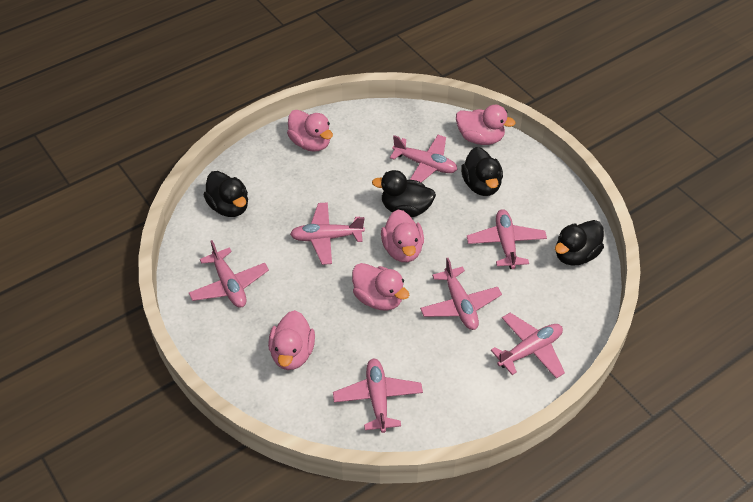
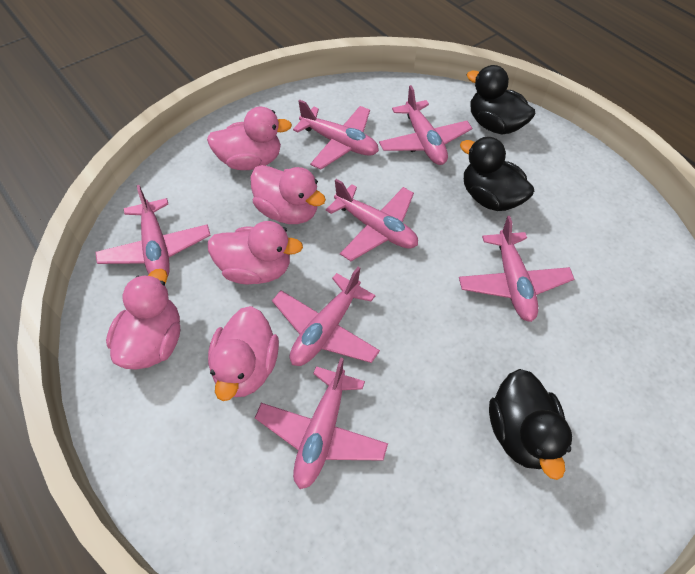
black duck: [203,171,248,217] [372,170,436,217] [461,147,503,196] [555,220,604,266] = 4 -> [460,137,534,211] [467,65,535,134] [489,369,572,480] = 3

